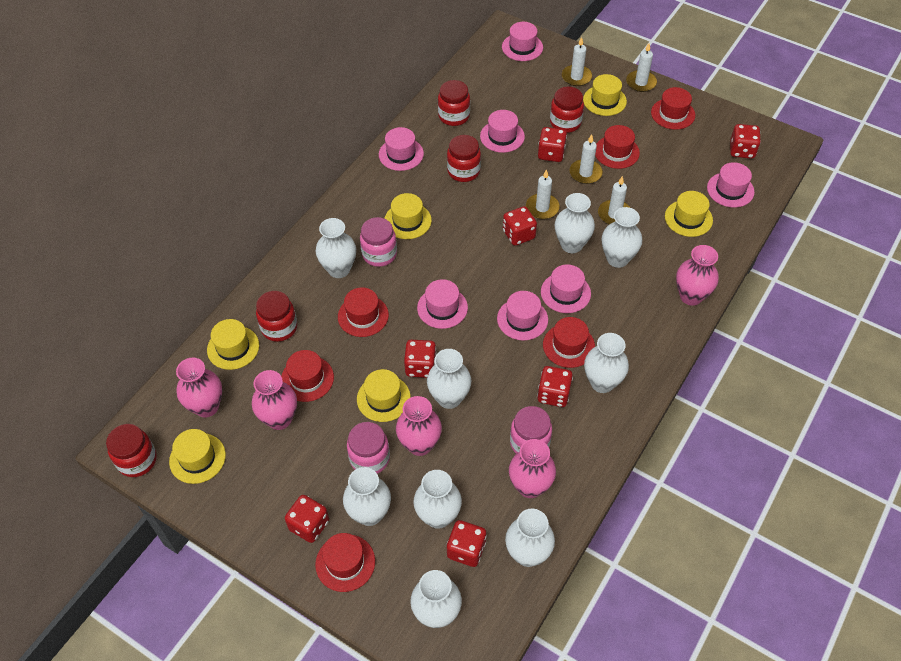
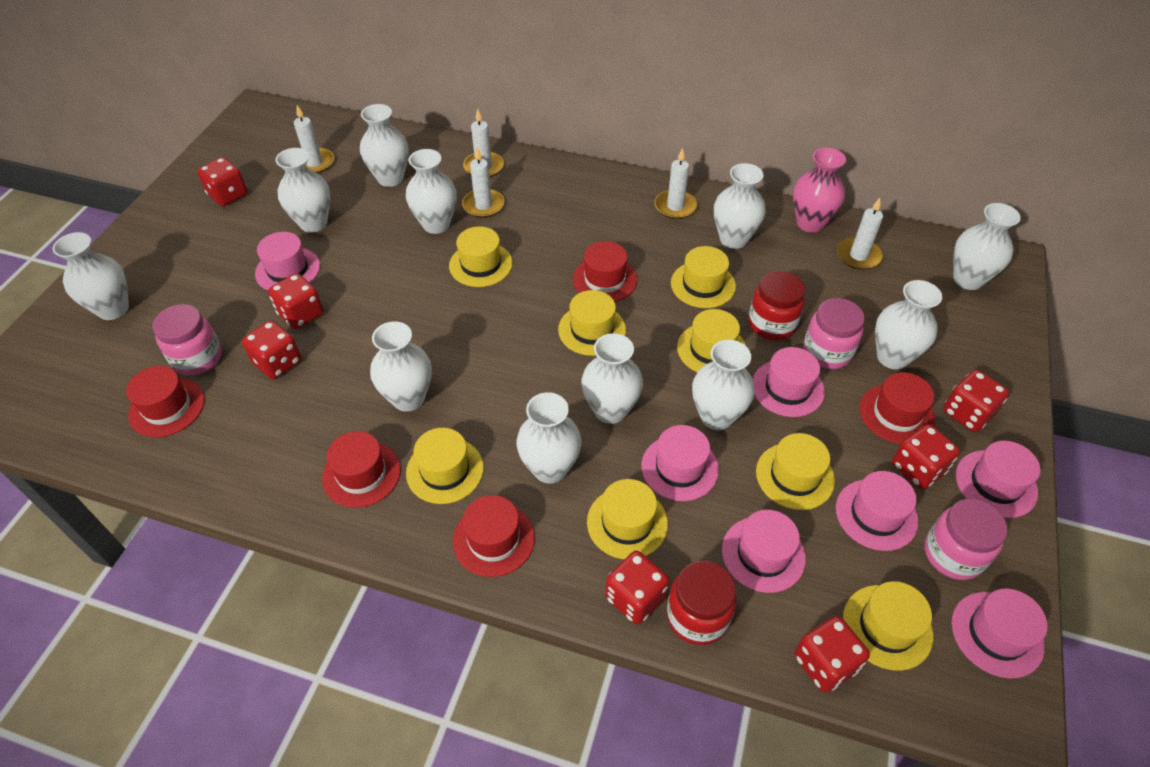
pink vase: [176,358,222,418] [252,370,297,430] [396,396,442,456] [509,439,556,498] [676,245,719,306] = 5 -> [793,148,846,233] = 1
red hat: [281,350,334,402] [315,533,375,592] [338,287,389,337] [543,317,595,368] [595,125,640,169] [651,87,695,130] = 6 -> [126,366,205,437] [322,431,401,508] [453,495,535,577] [573,241,637,302] [860,372,936,444] = 5
red jar: [106,424,157,477] [256,291,297,342] [438,80,470,126] [447,135,481,182] [550,87,584,133] = 5 -> [667,561,736,645] [748,271,805,340] = 2
white vase: [316,218,356,278] [343,467,391,526] [410,570,462,628] [413,470,462,529] [427,349,472,409] [505,509,555,567] [555,193,595,253] [584,333,629,393] [602,207,642,268] = 9 -> [52,232,129,320] [275,148,330,233] [360,104,408,187] [370,321,432,412] [406,149,457,234] [516,392,581,484] [581,333,643,424] [692,340,755,430] [714,163,766,249] [875,280,942,369] [953,203,1021,290] = 11
yellow hat: [169,429,226,484] [207,319,259,370] [357,369,411,422] [384,193,432,239] [583,74,627,116] [665,191,713,237] = 6 -> [406,428,484,504] [449,226,513,287] [558,290,626,356] [587,479,668,559] [671,246,736,308] [677,309,746,373] [756,433,835,510] [843,581,933,671] = 8

